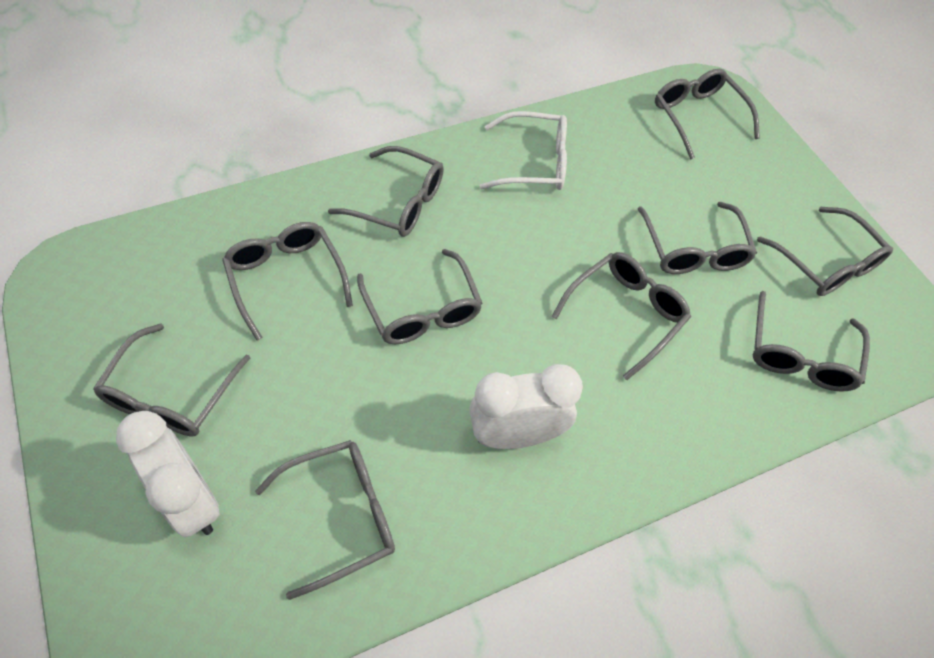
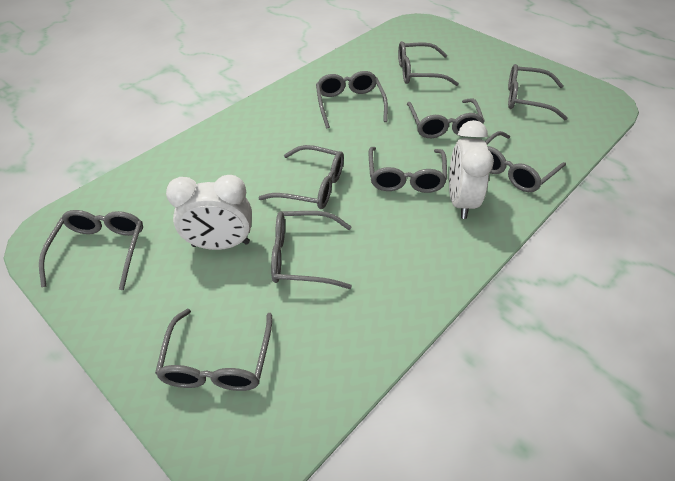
white glasses: [479,111,567,190] = 1 -> none = 0

